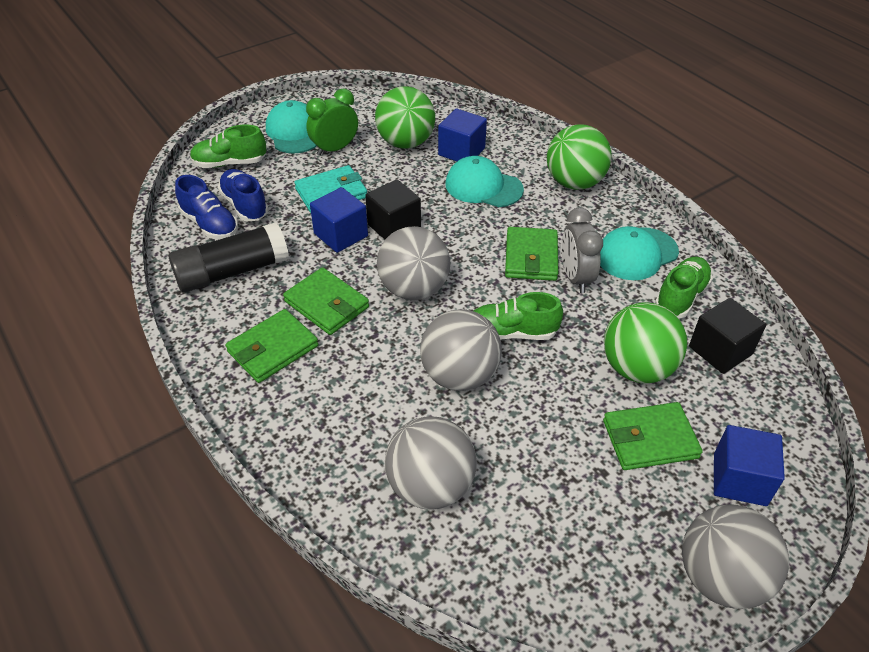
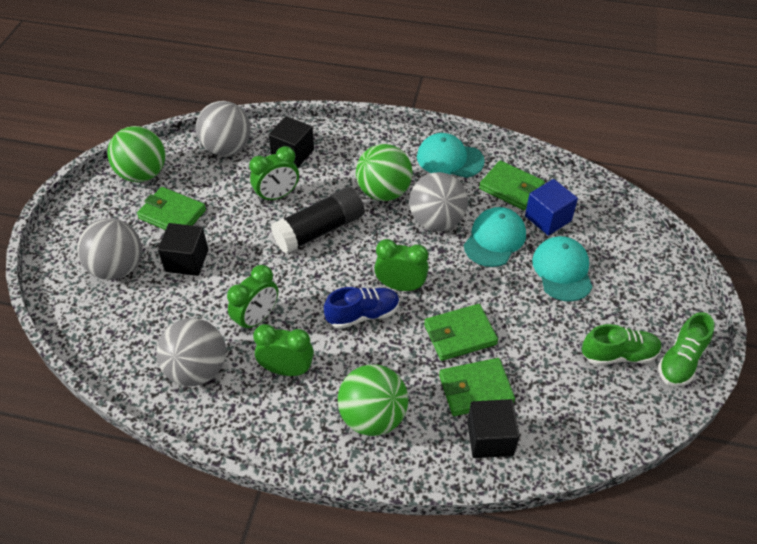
black cube: [365,179,421,240] [689,298,766,374] = 2 -> [158,223,208,276] [269,116,314,168] [467,399,520,458] = 3
blue cube: [310,187,368,253] [438,108,487,161] [714,425,785,506] = 3 -> [525,179,578,236] = 1
blue shoe: [175,175,238,239] [218,169,269,221] = 2 -> [324,287,400,329] = 1
green clock: [306,88,358,156] = 1 -> [227,265,278,332] [249,146,299,203] [253,324,314,376] [374,239,429,291] = 4
green shoe: [190,124,267,168] [474,292,563,340] [655,257,713,318] = 3 -> [582,324,662,365] [658,312,714,387] = 2
grey clock: [562,207,603,293] = 1 -> none = 0
turquoise wallet: [294,165,367,213] = 1 -> none = 0

